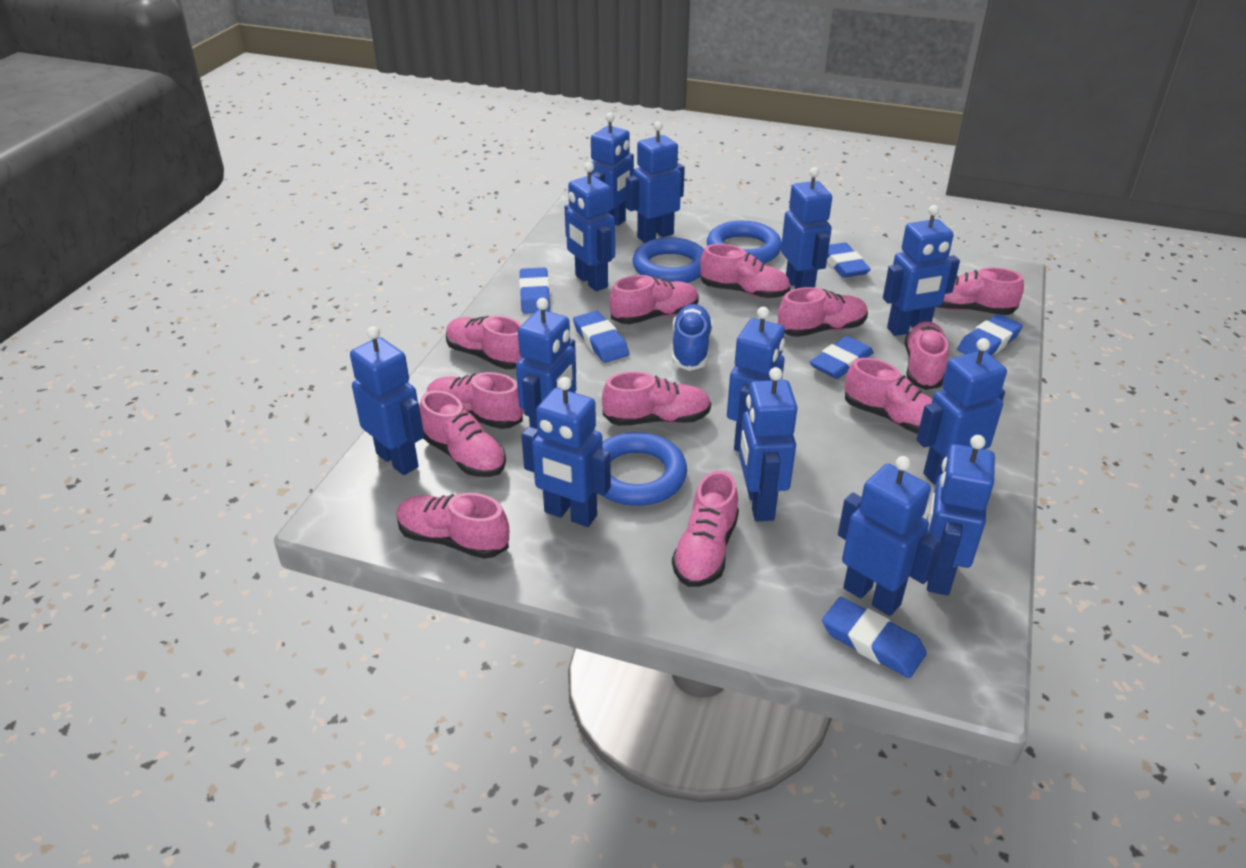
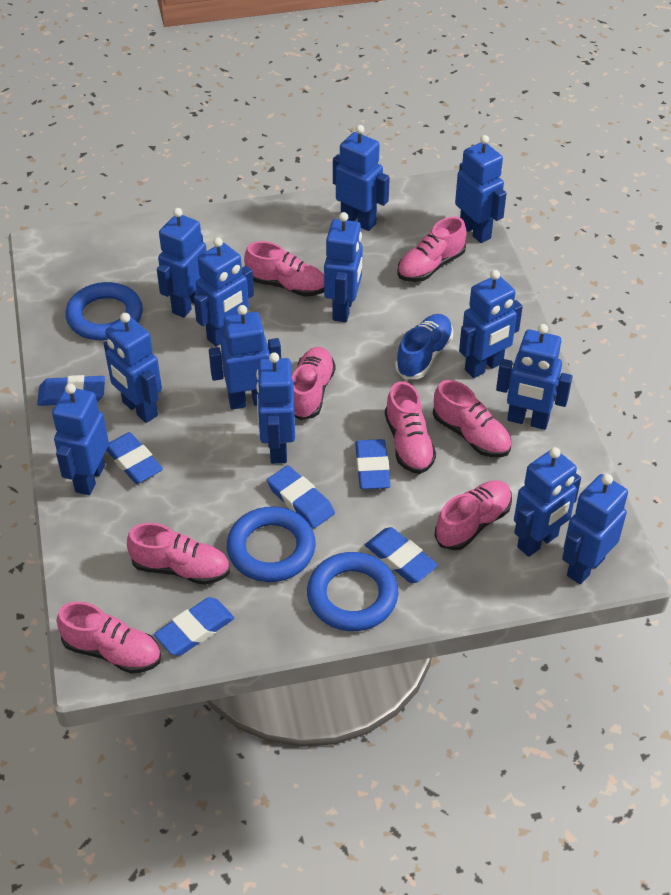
pink shoe: [396,493,509,559] [419,390,506,477] [427,372,524,429] [446,316,522,369] [602,371,711,426] [609,275,699,324] [672,471,739,587] [700,244,791,298] [778,287,868,337] [845,358,932,434] [905,321,949,390] [936,267,1024,315] = 12 -> [57,602,161,674] [127,523,230,585] [244,241,324,296] [292,347,335,420] [385,382,436,474] [397,217,467,282] [433,380,511,458] [434,480,512,551] = 8

